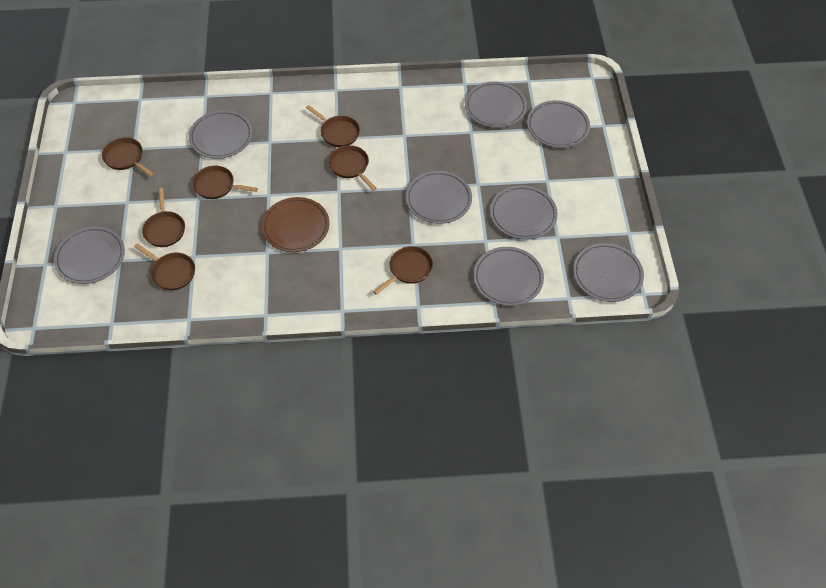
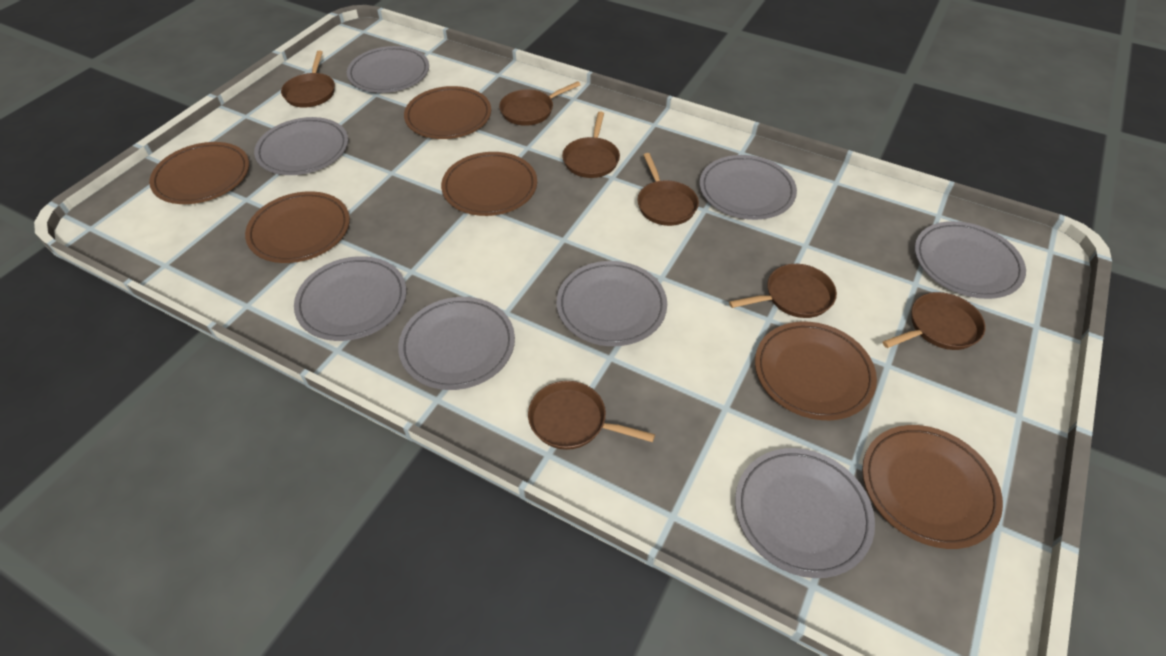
brown plate: [261,197,330,252] = 1 -> [149,142,249,204] [245,191,350,263] [404,86,491,139] [441,152,537,216] [755,322,877,420] [862,425,1003,549] = 6

